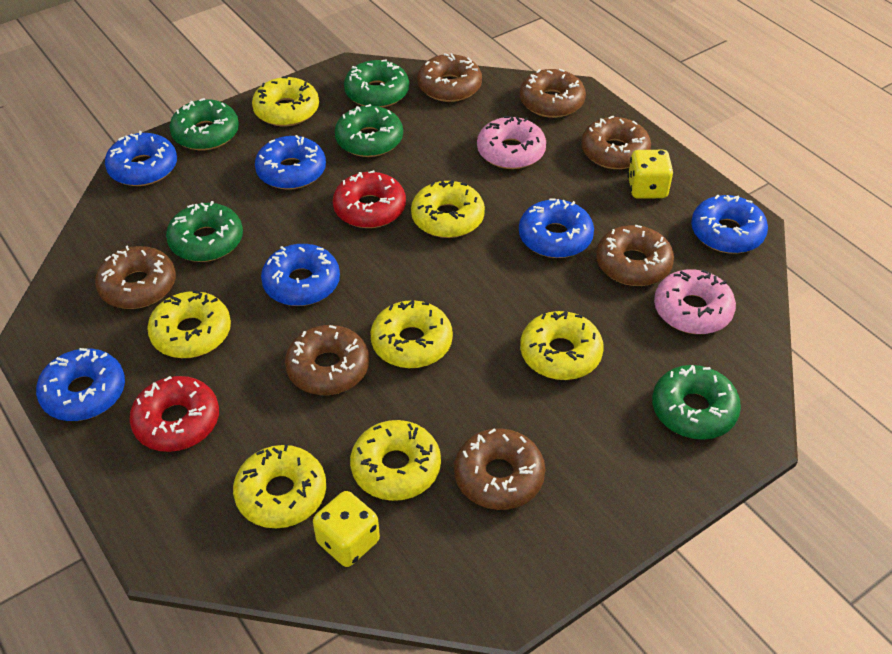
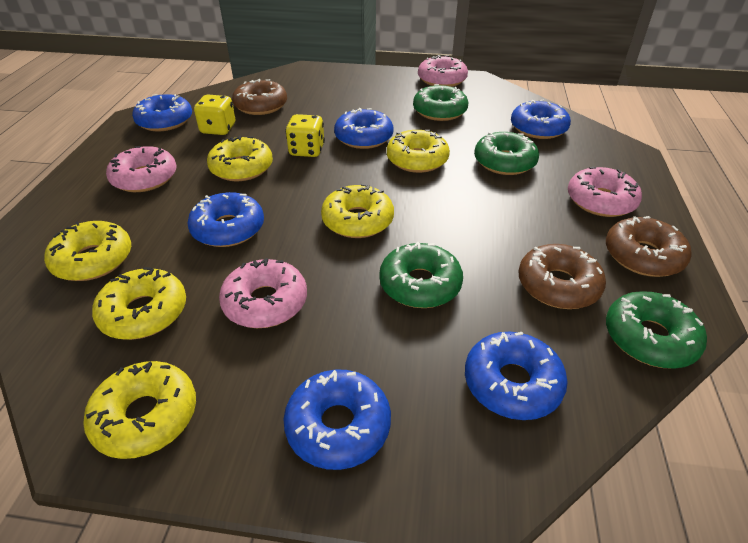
brown donut: [95,245,176,309] [285,325,369,395] [417,53,482,102] [454,428,545,510] [520,69,586,118] [581,116,651,169] [596,225,674,286] = 7 -> [232,79,287,115] [519,244,606,309] [606,216,692,277] = 3
green donut: [166,201,243,262] [169,98,239,150] [335,104,403,157] [344,59,409,108] [652,365,741,440] = 5 -> [379,242,463,308] [413,84,468,121] [474,132,539,175] [606,291,707,369] = 4
pink donut: [477,116,546,169] [654,269,736,334] = 2 -> [106,146,176,192] [219,258,307,328] [418,55,468,87] [568,167,642,217] = 4
red donut: [129,376,219,452] [333,170,406,228] = 2 -> none = 0
yellow donut: [147,290,231,358] [233,444,326,528] [252,76,319,126] [350,420,441,501] [370,300,453,368] [411,180,485,238] [520,311,604,380] = 7 -> [44,221,131,281] [83,361,196,459] [92,267,186,340] [207,136,273,181] [321,184,394,238] [387,130,450,173] = 6

